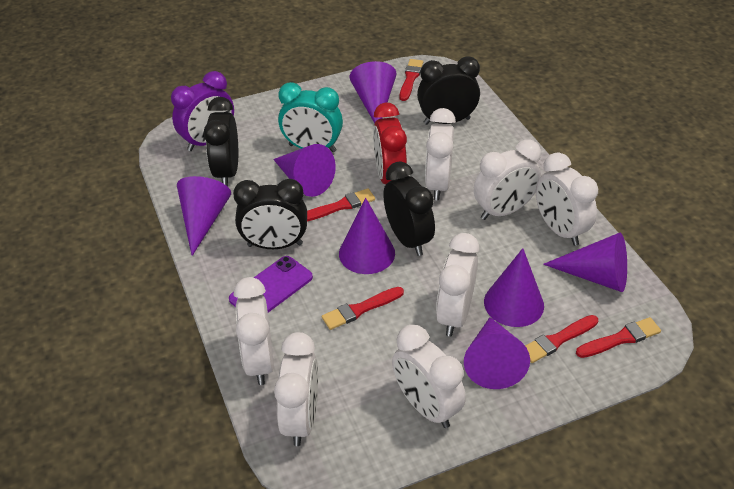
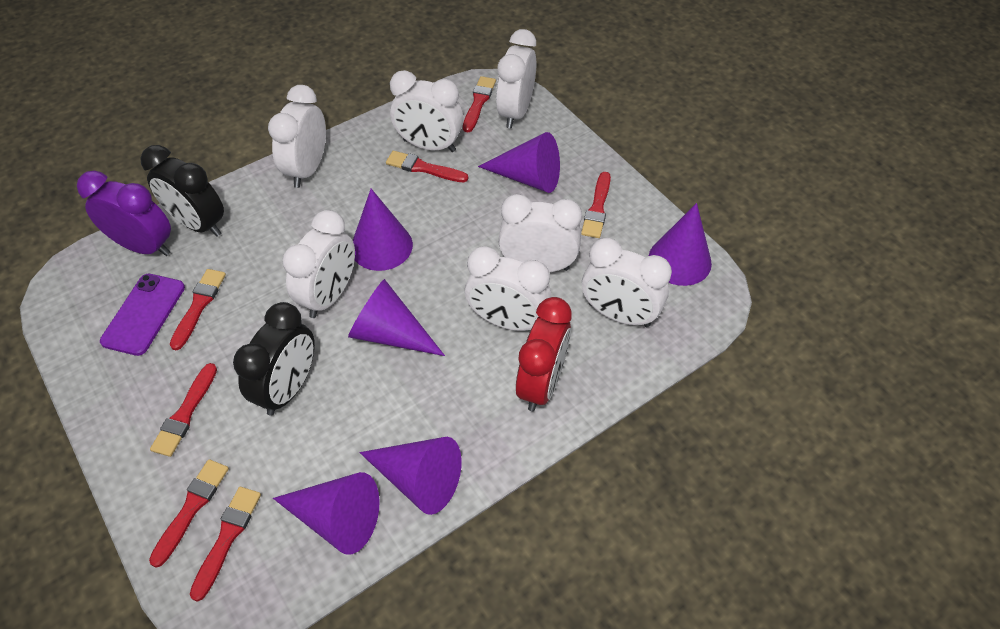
black clock: [204,97,238,187] [233,179,307,249] [383,161,435,256] [417,56,480,125] = 4 -> [140,145,224,237] [233,302,315,416] = 2
purple cone: [177,176,231,256] [273,144,336,197] [339,198,395,274] [350,61,396,123] [464,317,530,389] [484,248,544,327] [543,233,627,292] = 7 -> [273,472,380,555] [348,279,445,356] [353,189,413,271] [359,437,462,515] [478,132,560,193] [649,203,712,286] = 6
red brush: [307,188,375,221] [322,287,404,330] [399,59,423,101] [525,315,598,363] [576,317,661,358] = 5 -> [149,459,229,568] [150,363,217,457] [170,269,226,350] [190,487,261,602] [386,151,468,182] [463,76,496,132] [581,172,611,238] = 7
turquoise clock: [278,82,343,152] = 1 -> none = 0

